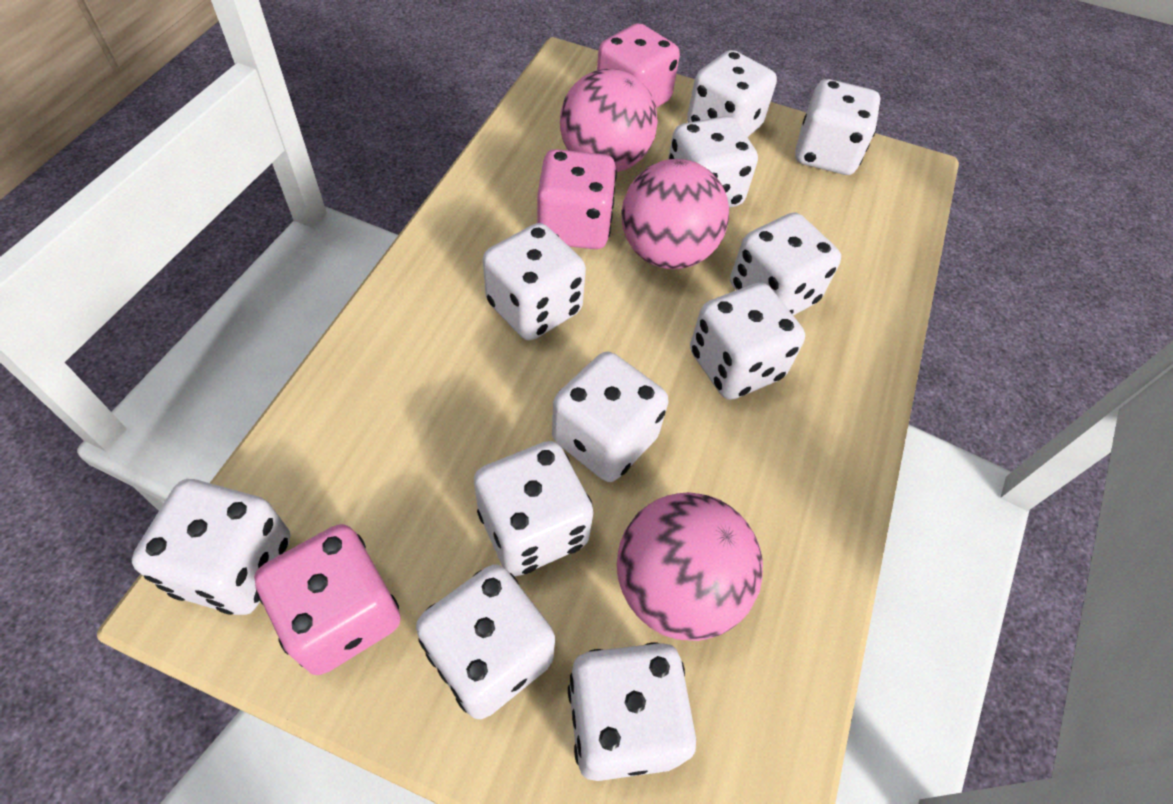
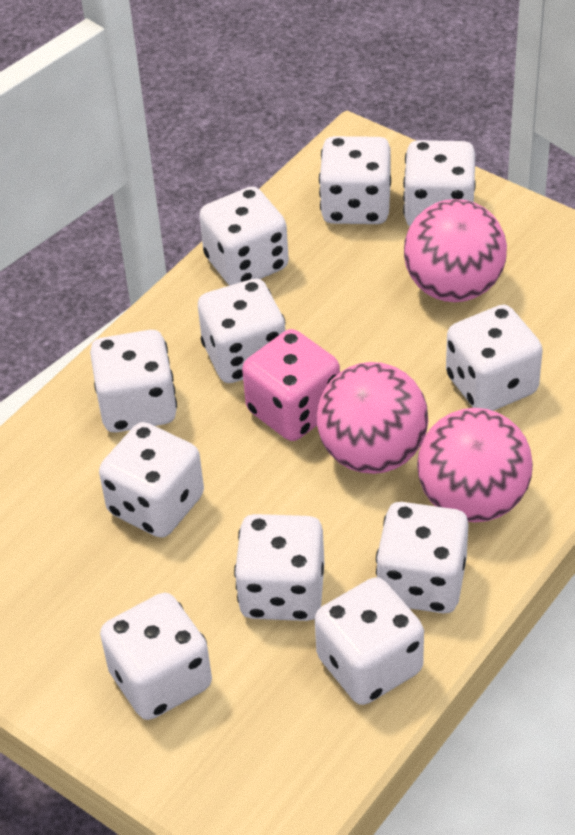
pink dice: [254,524,401,675] [537,149,617,249] [597,23,680,108] = 3 -> [242,329,340,441] = 1

